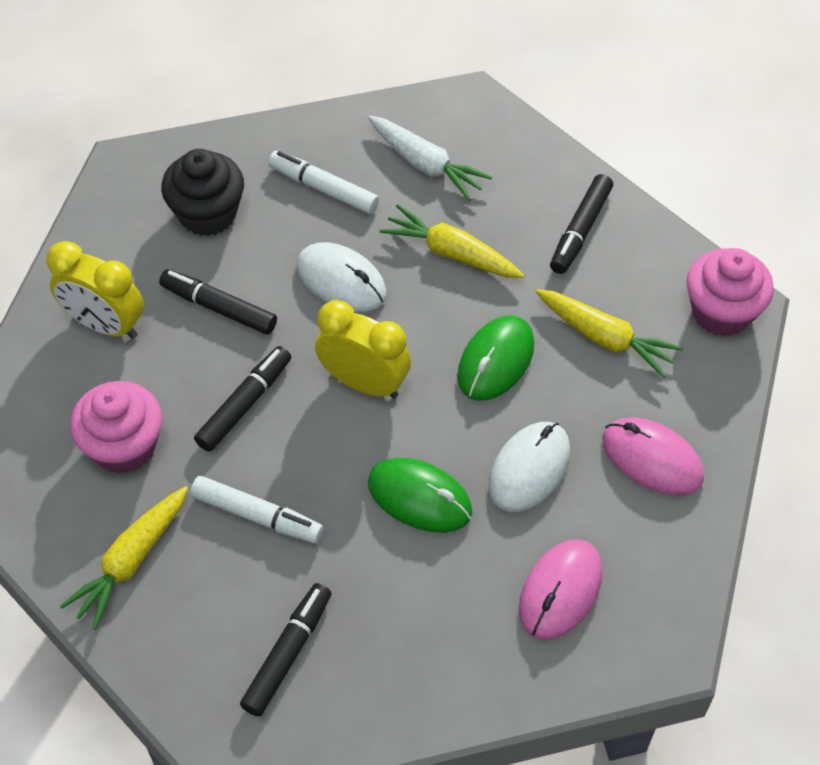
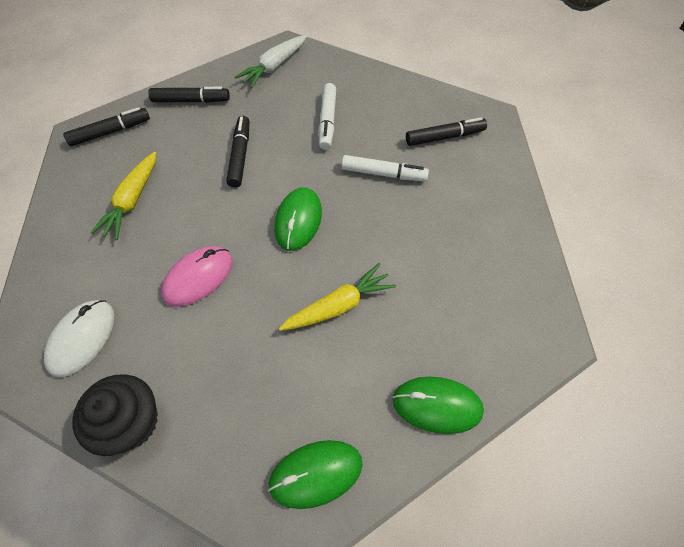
green mouse: [368,458,472,533] [457,315,534,401] = 2 -> [268,440,363,509] [274,188,322,251] [392,377,484,434] = 3
pink cupcake: [70,381,162,474] [687,248,774,337] = 2 -> none = 0
pink mouse: [519,539,602,640] [602,418,704,495] = 2 -> [161,246,232,307] = 1
white mouse: [297,242,387,312] [488,422,570,512] = 2 -> [44,300,114,378] = 1
yellow carrot: [60,486,188,630] [380,204,525,278] [536,289,683,378] = 3 -> [90,152,156,240] [279,263,396,331] = 2
yellow clock: [47,241,144,339] [315,300,411,398] = 2 -> none = 0

